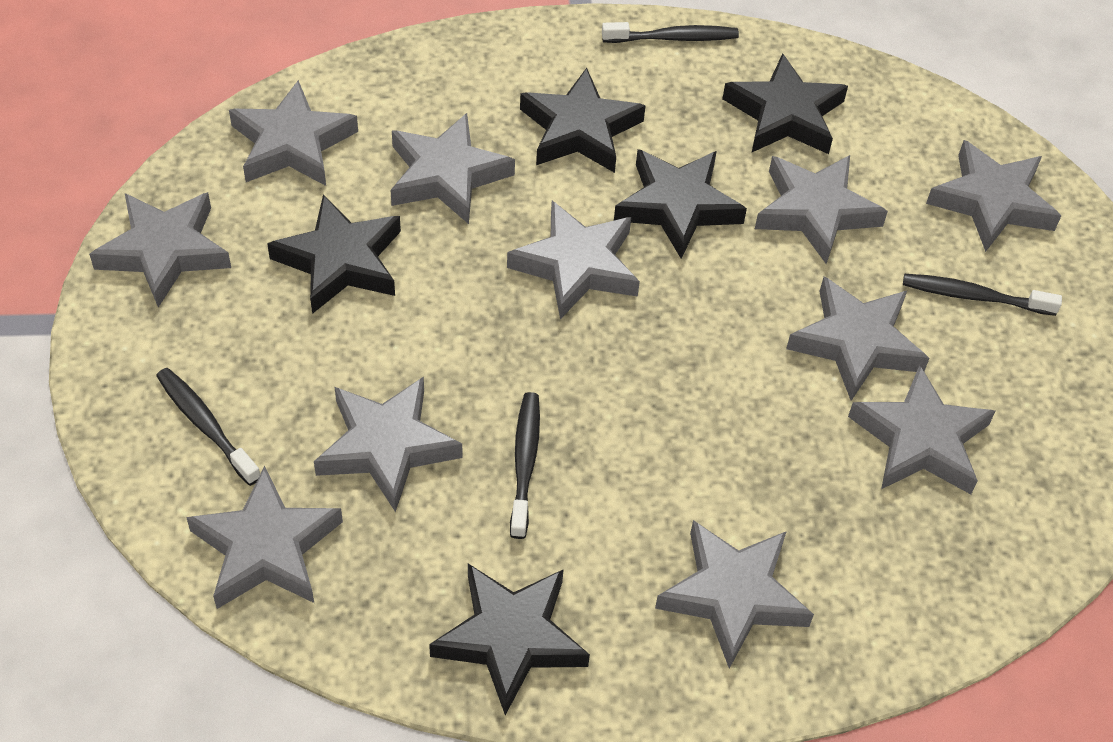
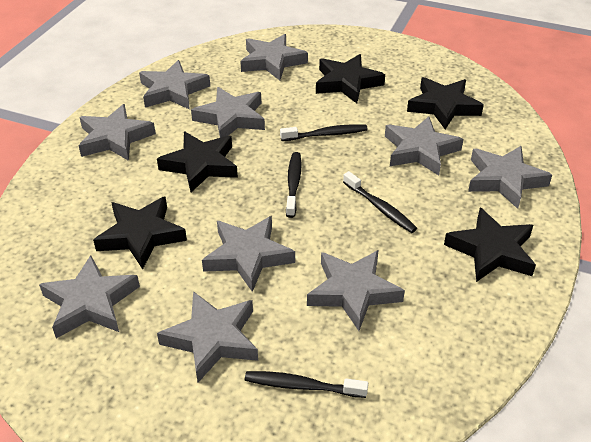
grey star: [89,192,231,307] [186,466,343,609] [229,80,358,186] [314,377,462,512] [391,113,515,224] [507,201,640,319] [655,520,814,669] [755,155,888,264] [786,277,929,401] [848,365,995,494] [926,140,1061,252] = 11 -> [39,255,140,338] [79,104,156,161] [139,60,210,110] [157,291,258,383] [191,87,265,138] [202,216,295,292] [240,34,308,80] [307,250,405,331] [385,116,463,175] [468,146,552,209] = 10

